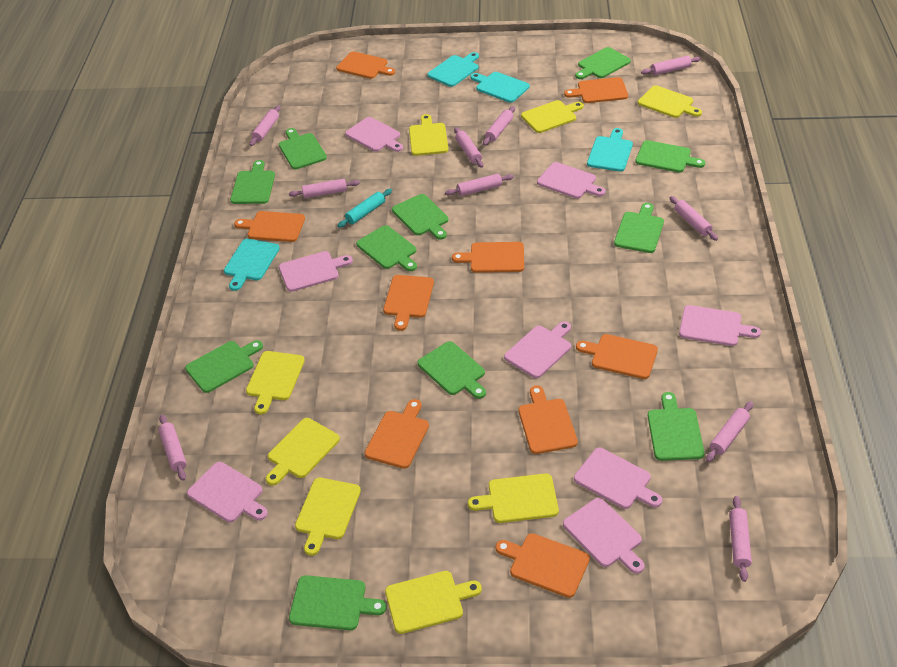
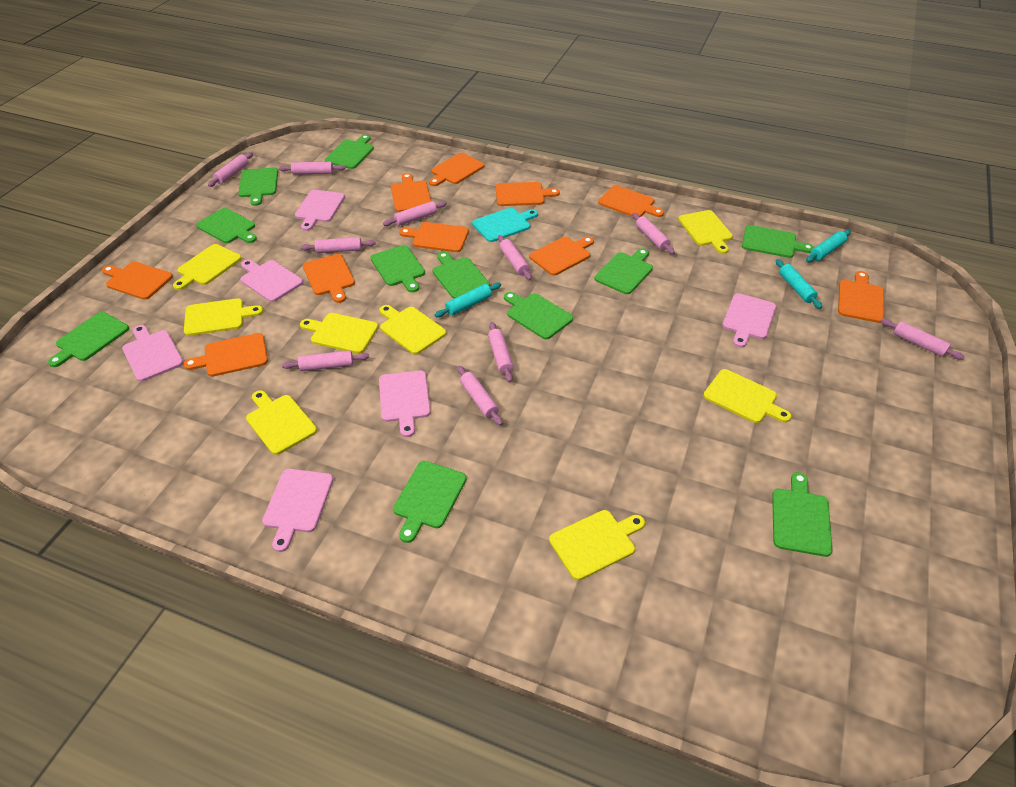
orange cutting board: [234,211,305,242] [336,51,395,79] [364,399,429,469] [383,275,434,331] [452,242,524,273] [495,533,590,598] [518,386,578,454] [564,77,628,103] [576,334,658,379] = 9 -> [102,262,173,300] [183,333,268,377] [303,254,355,303] [391,173,431,212] [399,222,469,252] [429,153,484,186] [495,182,560,206] [529,236,594,275] [598,185,664,217] [838,271,884,323] = 10
pink cutting board: [187,462,268,522] [279,251,353,292] [345,117,403,152] [504,321,571,378] [537,162,606,199] [563,498,645,574] [574,448,662,509] [679,305,761,346] = 8 -> [122,325,184,382] [240,260,303,302] [262,469,333,552] [295,190,345,231] [379,370,430,437] [722,293,776,348] = 6
turquoise cutting board: [224,239,280,291] [427,52,479,87] [470,72,530,103] [587,128,633,172] = 4 -> [472,208,538,242] = 1
turquoise rolling pin: [338,189,392,228] = 1 -> [435,282,501,317] [776,259,822,309] [806,230,851,262] = 3

